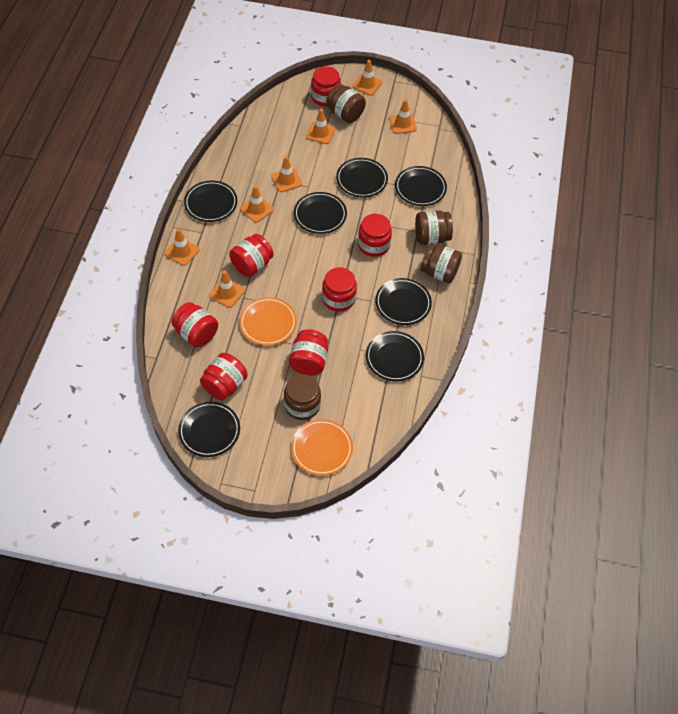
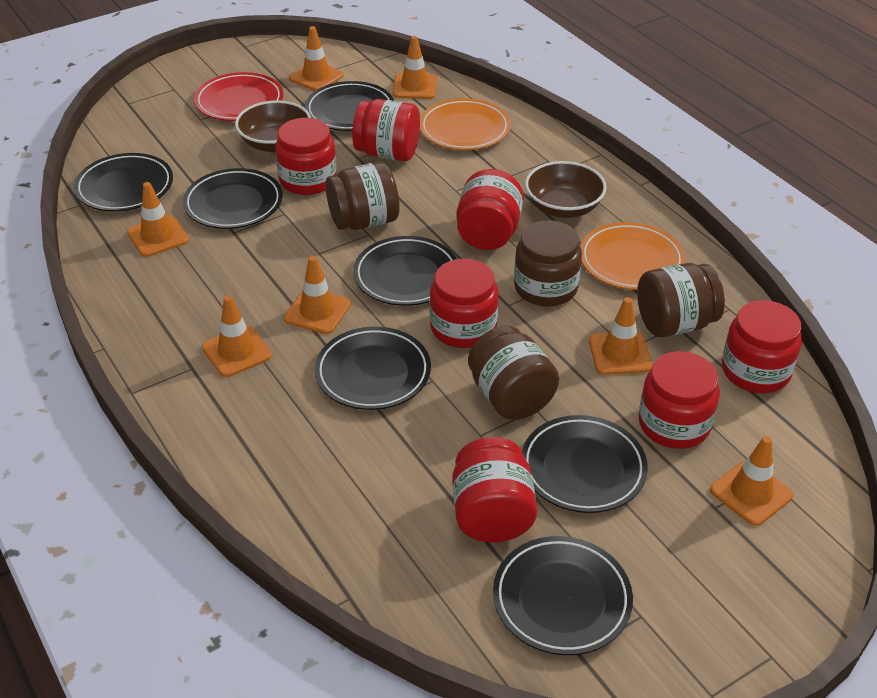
brown bowl: none = 0 -> [235,101,311,152] [525,161,607,218] = 2
red plate: none = 0 -> [194,72,283,121] = 1

